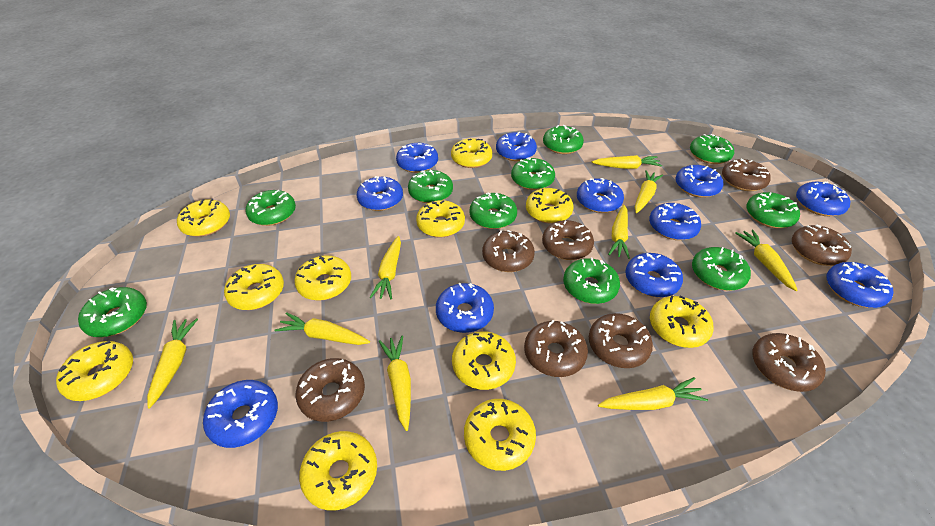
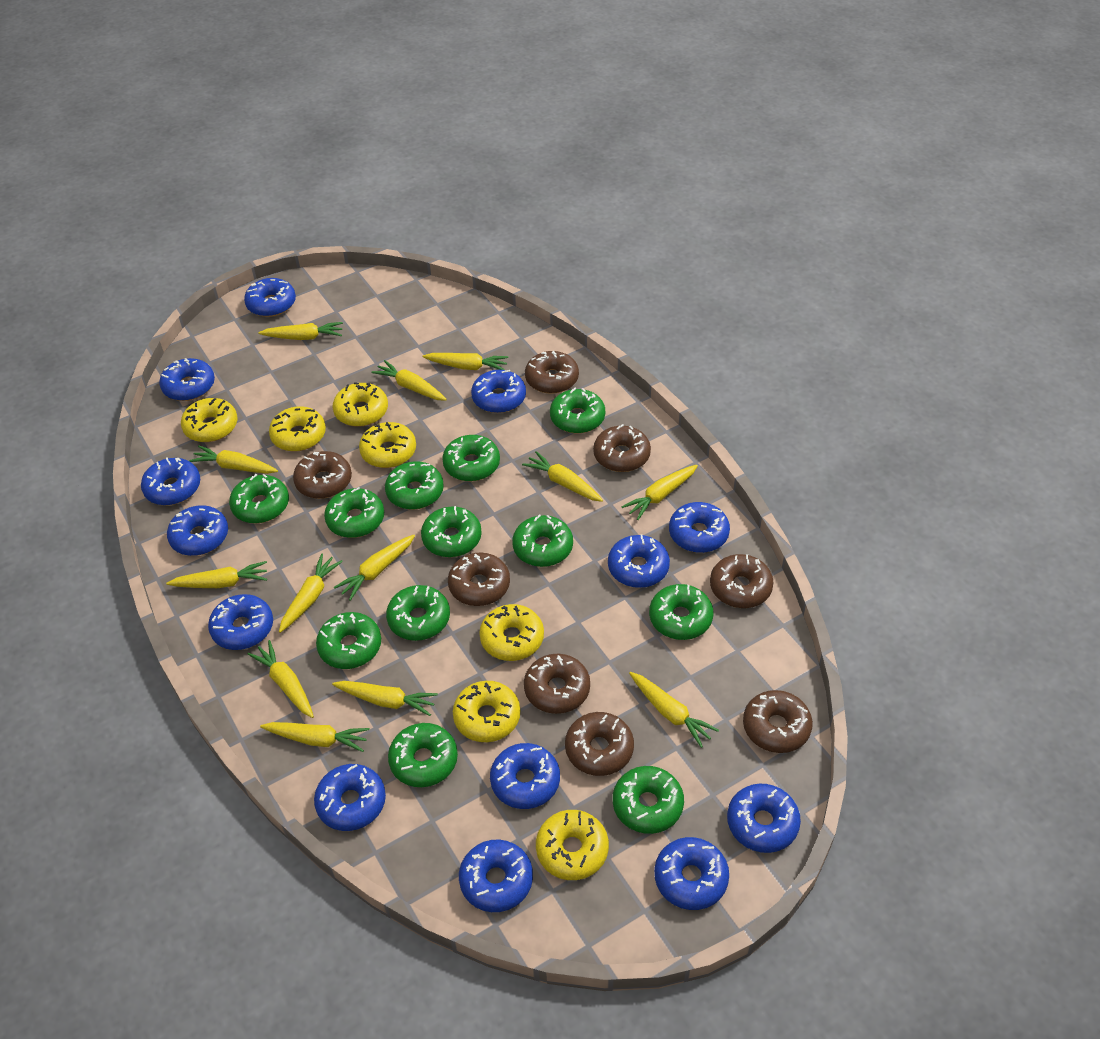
blue donut: [203,380,278,448] [357,176,403,211] [396,143,438,173] [436,283,494,333] [496,132,537,161] [577,178,624,213] [625,253,683,297] [649,203,701,240] [675,165,723,198] [796,181,851,216] [827,262,894,308] = 11 -> [141,457,200,505] [159,358,215,401] [167,505,228,556] [208,594,273,650] [244,278,296,317] [314,764,386,831] [459,839,533,912] [471,370,526,413] [490,743,560,809] [608,535,670,588] [654,837,729,910] [669,502,730,553] [727,784,801,853] = 13
green donut: [78,287,147,337] [245,190,296,226] [408,169,453,203] [469,193,517,229] [511,157,555,190] [543,125,584,154] [563,257,620,304] [690,134,734,164] [692,247,751,291] [746,192,800,228] = 10 -> [229,474,289,524] [316,612,381,669] [324,487,384,538] [385,461,444,510] [386,585,450,641] [388,723,458,787] [421,506,482,557] [442,435,500,481] [512,514,573,567] [550,388,605,433] [613,766,684,834] [649,584,713,640] = 12
yellow carrot: [147,318,198,408] [274,312,370,345] [369,236,401,300] [379,336,411,431] [592,155,662,169] [598,377,708,410] [608,205,630,259] [635,170,663,213] [735,230,798,291] = 9 -> [166,561,267,588] [189,445,278,474] [247,640,314,718] [258,322,343,340] [260,722,370,752] [279,554,343,633] [332,681,438,716] [334,535,415,601] [372,360,447,401] [422,353,509,370] [522,451,603,502] [622,465,698,520] [629,672,719,748] = 13
yellow donut: [56,341,133,401] [177,199,230,237] [224,264,284,310] [294,255,351,301] [299,431,377,510] [416,200,465,237] [451,138,492,168] [452,331,516,390] [464,399,536,471] [526,188,573,224] [650,295,714,348] = 11 -> [181,398,238,442] [269,406,326,452] [333,382,388,427] [359,422,416,468] [453,681,520,742] [479,604,544,661] [536,810,609,880] = 7

